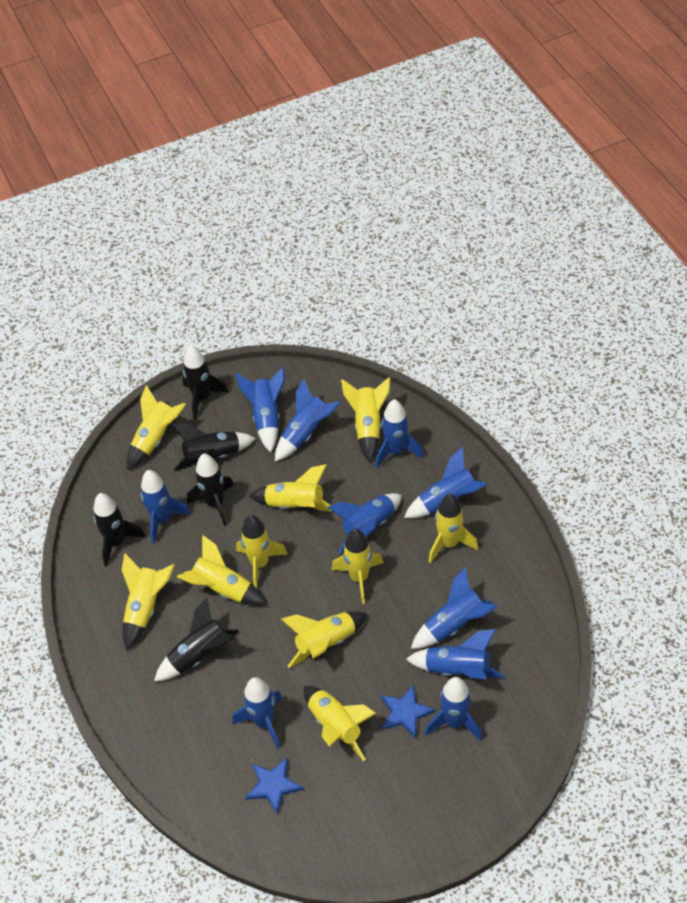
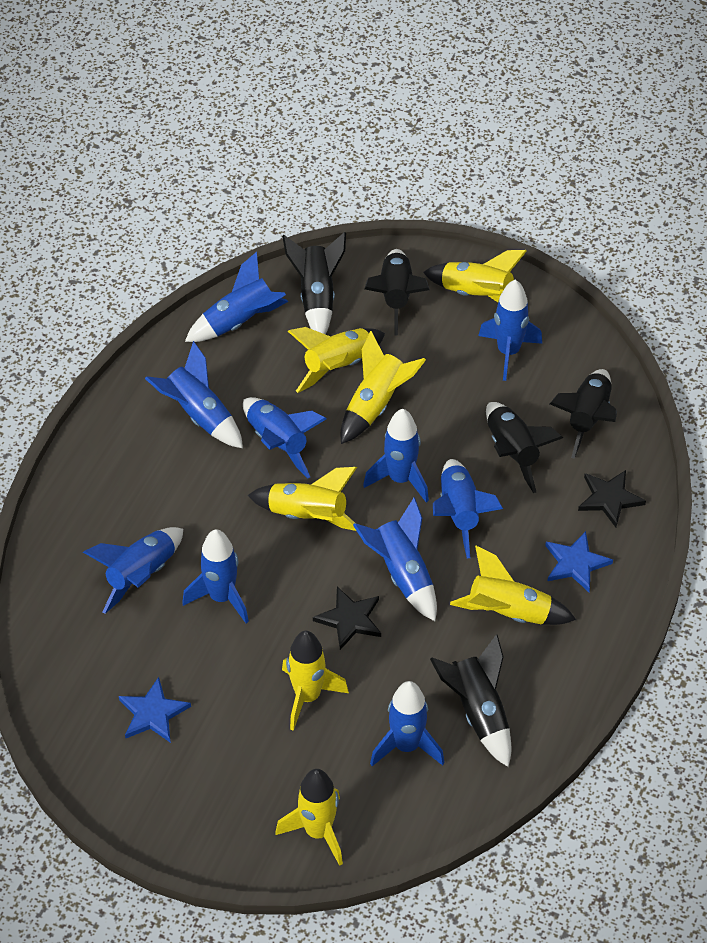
black star: none = 0 -> [313,587,381,650] [578,470,646,527] = 2
yellow rocket: [122,553,174,650] [127,385,186,471] [177,535,267,606] [236,515,287,588] [249,464,331,511] [281,611,368,668] [304,686,377,761] [332,529,384,604] [341,377,391,462] [429,494,478,564] = 10 -> [248,467,357,531] [275,769,343,866] [282,631,349,731] [288,327,385,393] [341,331,426,444] [423,250,527,302] [450,546,576,625] = 7

